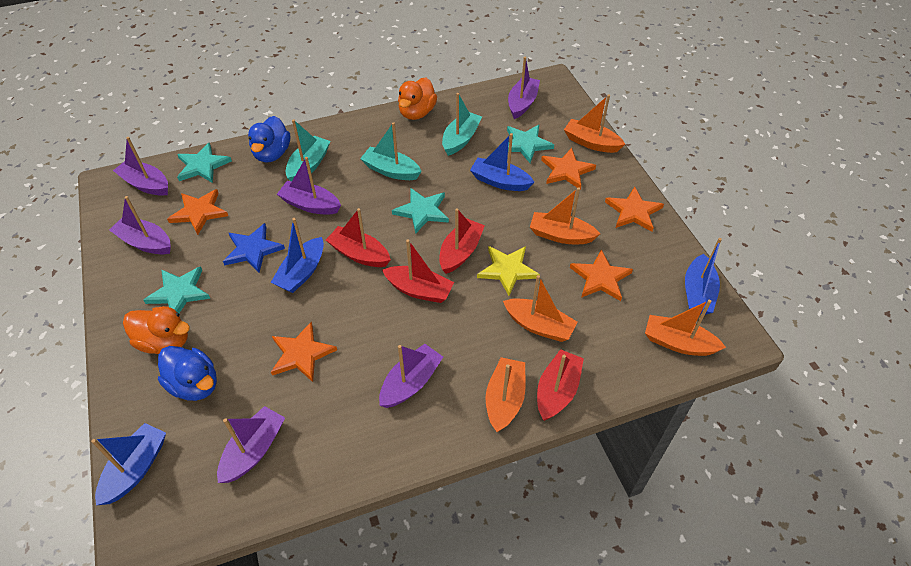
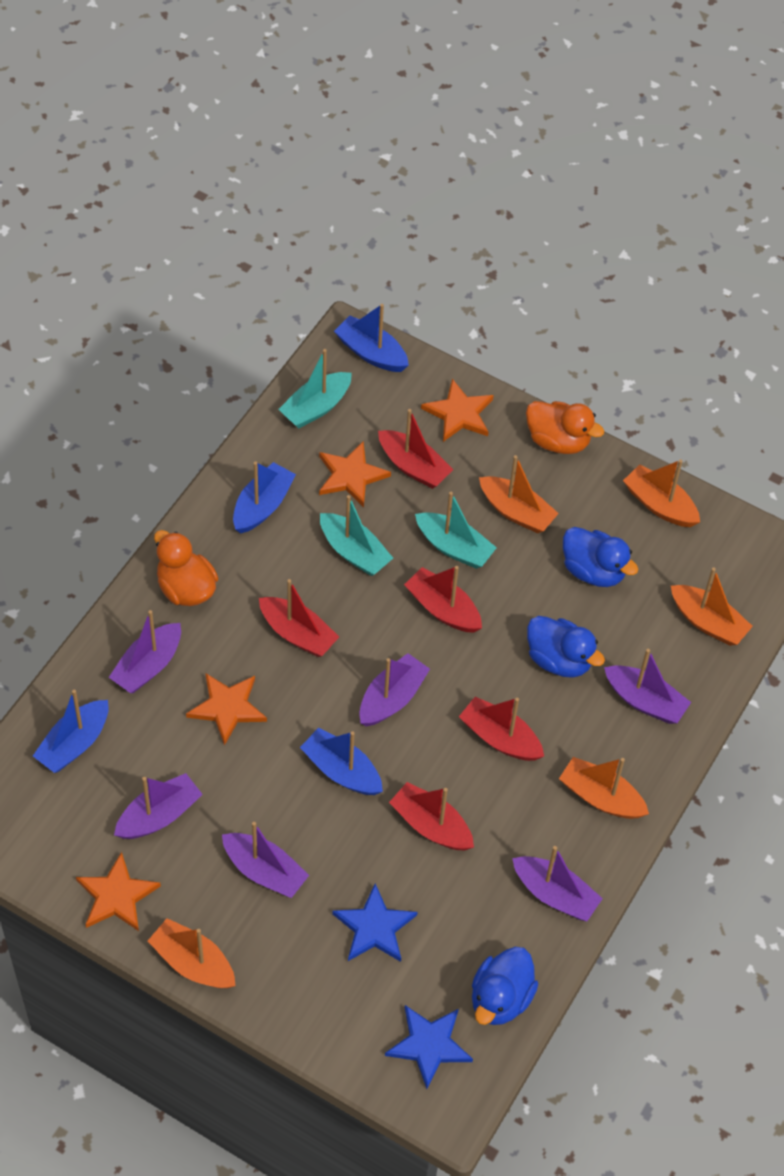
blue duck: [158,346,217,401] [248,116,290,162] = 2 -> [472,947,538,1025] [527,616,605,678] [563,527,639,587] = 3
blue star: [223,223,285,273] = 1 -> [332,883,417,962] [385,1005,473,1089] = 2
orange star: [167,189,228,235] [271,322,337,382] [541,148,596,190] [570,249,633,301] [605,187,664,232] = 5 -> [76,852,161,931] [186,673,267,746] [319,441,391,507] [421,379,494,442] = 4
red boat: [326,208,391,267] [382,239,454,303] [439,208,485,274] [537,349,584,421] = 4 -> [259,579,339,657] [378,409,454,489] [389,782,474,850] [404,566,482,633] [459,697,544,761] = 5
turquoise star: [143,266,210,313] [177,143,232,183] [392,188,449,233] [507,125,554,163] = 4 -> none = 0
yellow star: [477,246,540,296] = 1 -> none = 0

